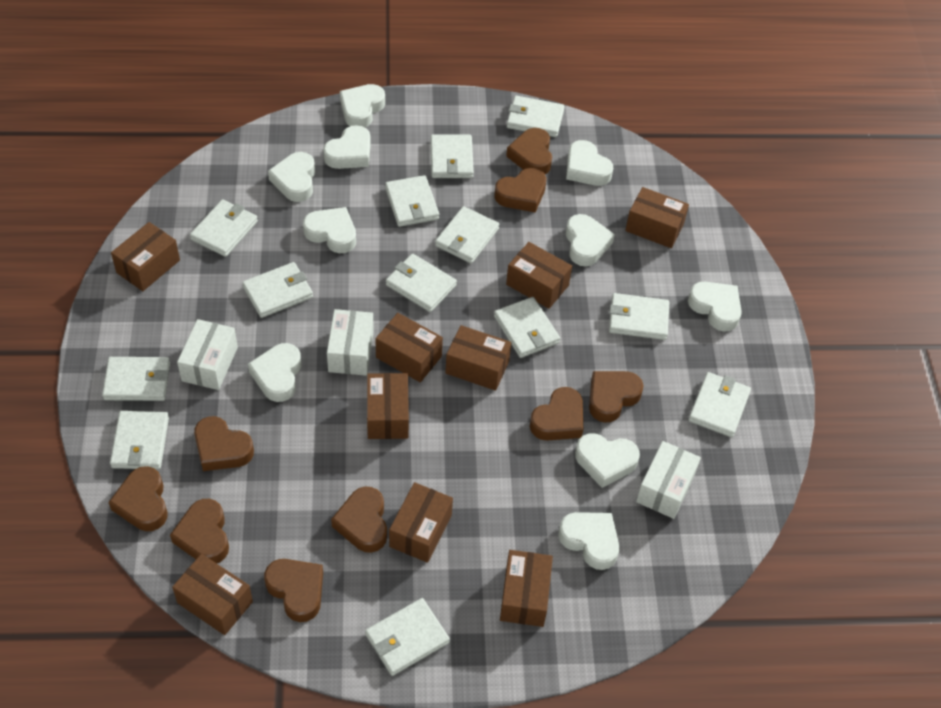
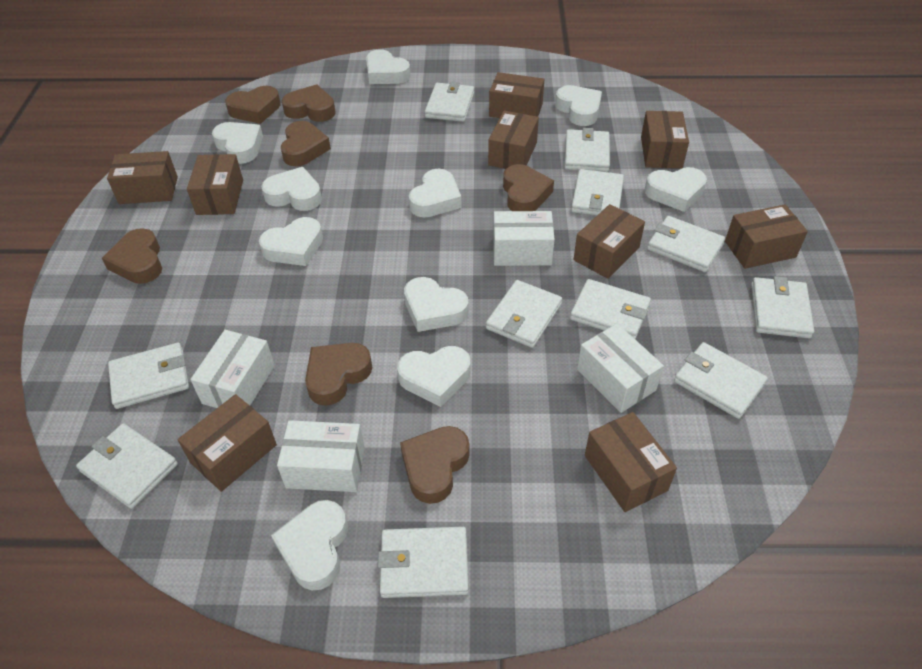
brown heart: [109,466,168,531] [170,499,229,563] [194,416,254,471] [264,559,323,622] [331,487,387,553] [494,168,546,213] [506,128,552,174] [530,387,583,441] [589,371,644,423] = 9 -> [102,228,162,284] [225,86,281,124] [281,121,331,166] [282,84,336,122] [305,343,372,406] [400,426,470,504] [503,164,554,211] = 7
white box: [177,319,238,390] [327,309,374,376] [636,441,701,519] = 3 -> [190,330,275,408] [277,420,365,492] [493,211,555,266] [577,323,664,413] = 4
white wallet: [102,357,170,401] [110,411,169,470] [190,199,258,257] [242,262,313,318] [365,598,450,676] [385,175,439,227] [386,254,457,312] [431,134,474,178] [435,206,499,263] [494,297,560,358] [507,96,565,137] [609,293,669,340] [688,372,751,437] = 13 -> [76,423,178,509] [108,343,189,409] [378,527,469,598] [425,82,474,122] [486,280,562,348] [564,128,610,172] [570,279,651,339] [571,169,624,216] [647,216,725,272] [674,342,768,419] [751,276,814,338] = 11

